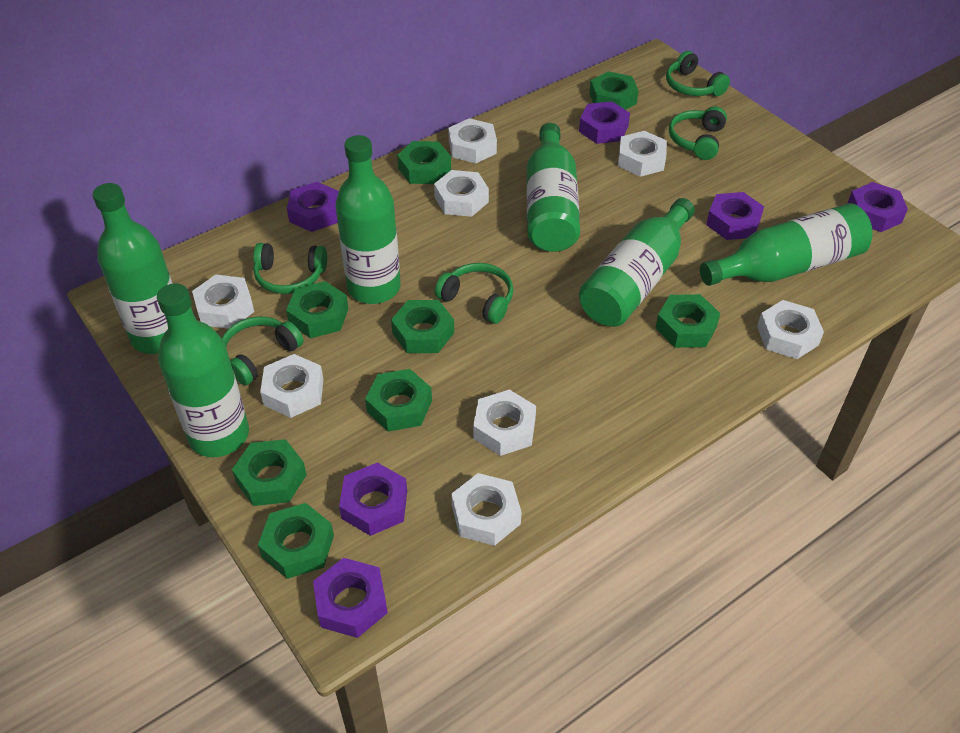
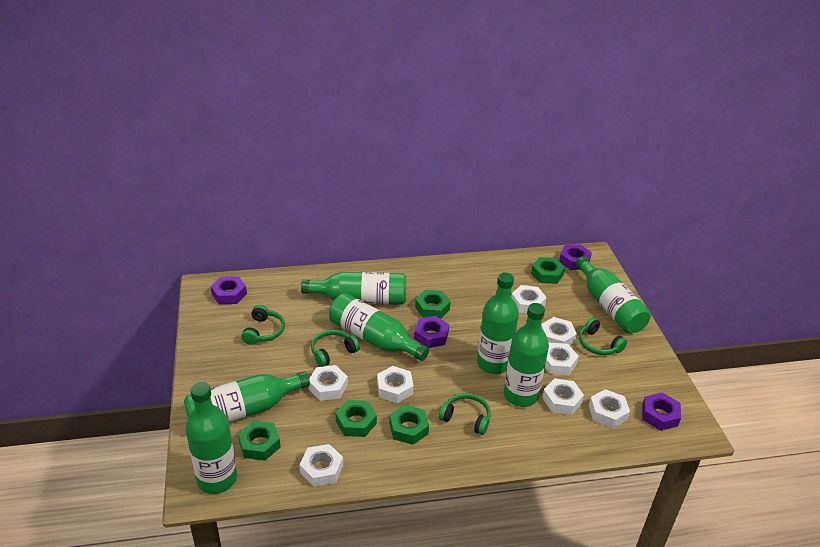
green bottle: [93,183,173,354] [157,283,249,457] [335,135,401,304] [527,123,580,252] [579,198,695,327] [700,203,873,286] = 6 -> [184,371,310,422] [185,382,237,494] [301,272,406,305] [329,293,429,361] [477,272,519,374] [504,303,549,407] [576,256,651,334] = 7
green headphones: [222,316,304,385] [253,243,327,294] [435,263,513,324] [666,51,730,96] [669,107,727,160] = 5 -> [241,305,285,345] [311,330,360,367] [439,393,491,435] [579,318,627,355] = 4
green nut: [232,439,307,506] [258,503,334,579] [286,281,349,338] [365,369,432,432] [391,300,454,353] [397,141,451,184] [589,71,639,110] [656,294,721,348] = 8 -> [238,420,281,461] [336,400,377,437] [389,405,429,445] [415,290,451,319] [531,257,565,284] = 5
purple nut: [287,182,339,232] [313,558,388,638] [339,463,407,536] [579,102,630,144] [706,192,764,240] [847,182,908,232] = 6 -> [211,276,247,304] [414,316,449,348] [559,244,592,270] [642,392,681,431] = 4

